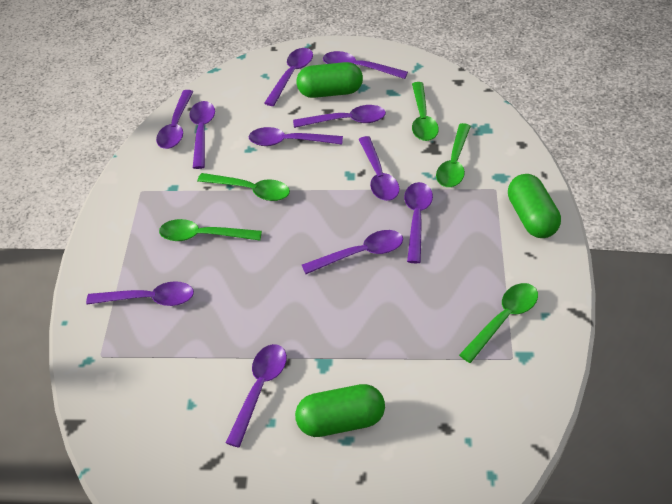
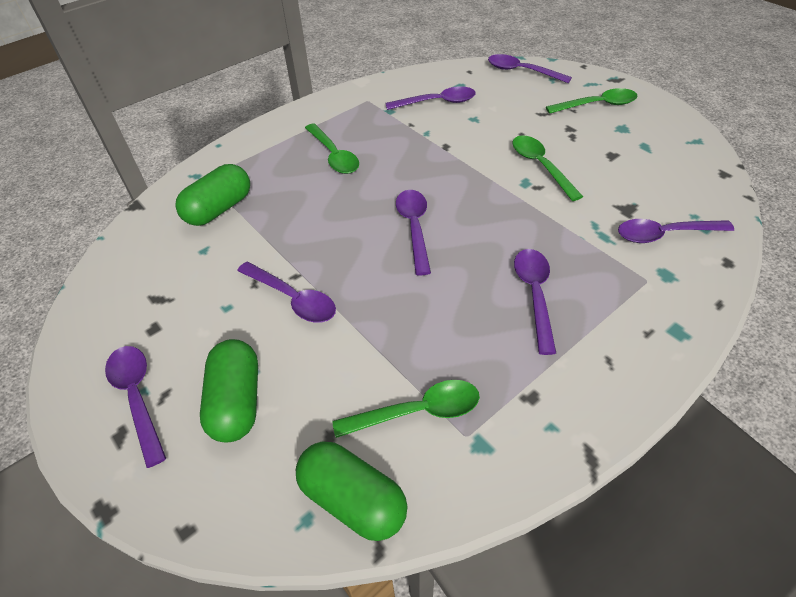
green spoon: [159,219,262,241] [197,173,290,201] [412,82,439,141] [436,123,471,187] [459,283,538,363] = 5 -> [305,123,359,174] [332,380,480,438] [512,135,583,201] [546,88,638,114] = 4
purple spoon: [86,281,194,306] [156,90,193,149] [189,101,215,169] [226,344,287,448] [249,127,343,146] [264,48,313,106] [293,105,386,128] [302,230,403,274] [323,51,408,79] [358,136,399,201] [404,182,433,263] = 11 -> [105,346,166,468] [237,262,336,323] [385,86,476,110] [396,190,431,276] [488,54,572,83] [514,249,556,355] [618,219,734,243] = 7

